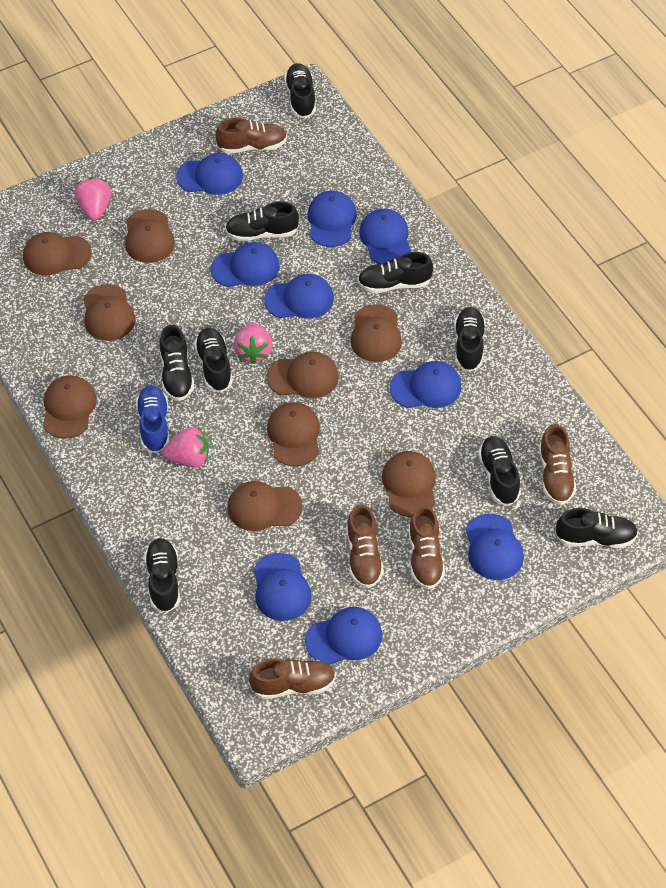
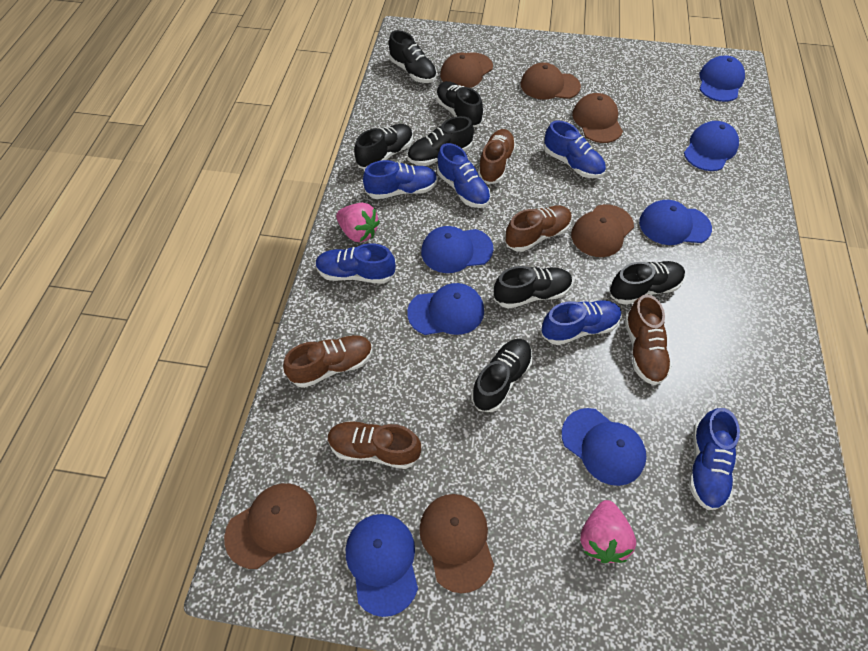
black shoe: [144,538,180,613] [160,325,194,401] [194,328,233,392] [225,202,299,242] [284,63,316,118] [358,252,433,293] [454,307,485,372] [478,436,521,506] [556,508,638,548] = 9 -> [354,124,413,169] [389,30,437,83] [407,116,474,166] [436,81,483,127] [471,339,533,412] [494,266,572,309] [609,261,685,305] = 7
blue cap: [176,153,243,195] [211,242,280,287] [253,553,312,621] [264,274,334,319] [305,607,382,665] [308,190,357,247] [359,209,411,264] [390,361,462,408] [466,514,524,580] = 9 -> [346,514,418,617] [407,283,484,335] [421,226,494,273] [561,408,647,486] [639,200,712,245] [684,121,739,171] [699,56,745,102] = 7
blue shoe: [136,385,169,453] = 1 -> [315,243,396,284] [363,160,438,199] [437,143,491,208] [542,300,621,345] [544,120,606,178] [689,408,740,510] = 6
brown cap: [23,232,92,276] [43,375,97,439] [83,284,135,341] [125,209,175,263] [227,481,303,531] [267,352,339,398] [267,402,320,466] [350,304,402,362] [382,451,436,517] = 9 -> [224,483,317,569] [419,494,494,593] [440,52,493,88] [520,63,581,100] [571,204,634,257] [572,93,623,143] = 6
pink strawberry: [74,178,111,221] [162,427,209,467] [234,323,273,364] = 3 -> [336,203,380,242] [580,500,636,563] = 2

